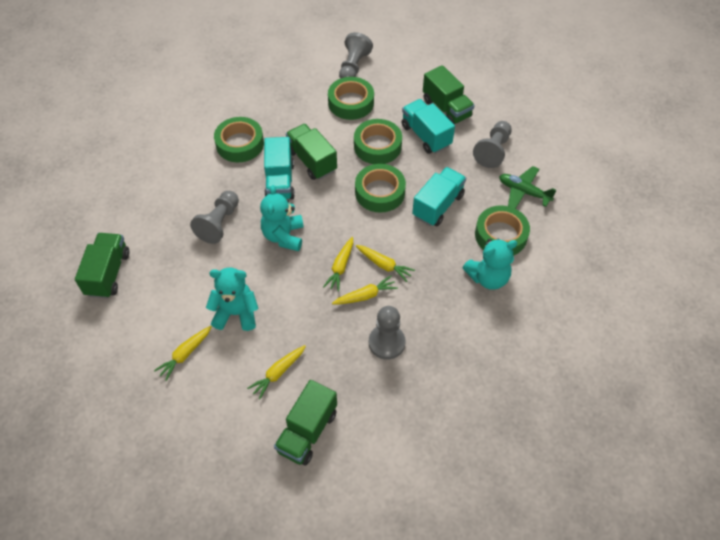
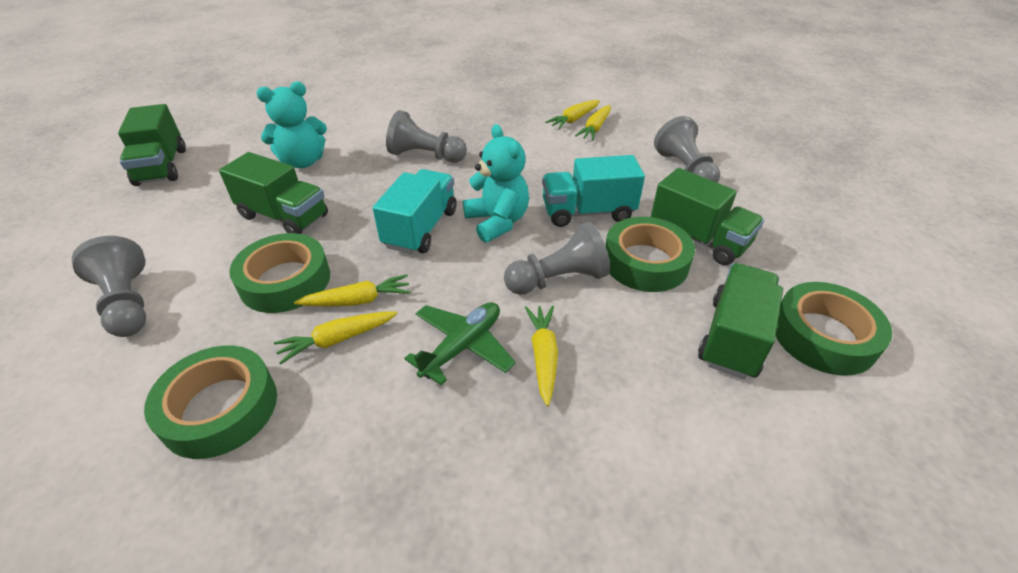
green tape: [214,117,264,162] [328,77,374,120] [354,119,402,164] [355,164,406,213] [475,205,530,256] = 5 -> [144,346,277,459] [229,233,330,313] [605,217,695,292] [776,282,892,376] = 4
turquoise teddy bear: [206,267,259,331] [260,185,304,251] [462,239,517,290] = 3 -> [256,82,327,168] [463,124,529,243] = 2
turquoise truck: [264,137,295,200] [402,99,455,154] [412,167,466,226] = 3 -> [373,169,457,254] [542,155,645,227] = 2

